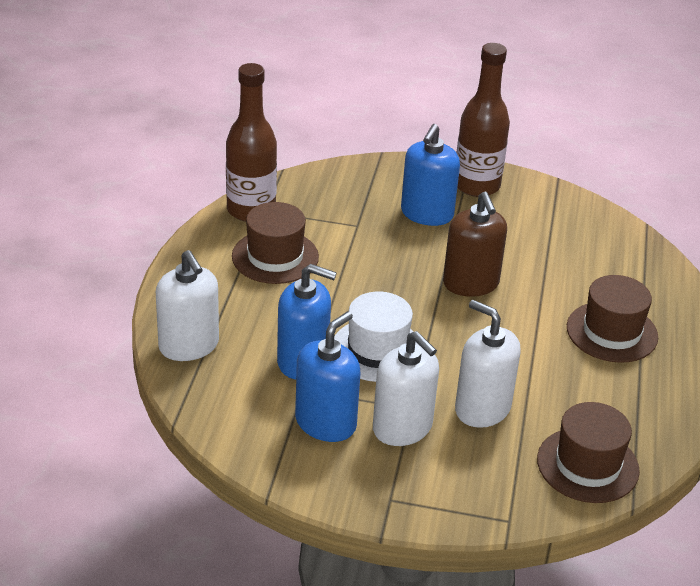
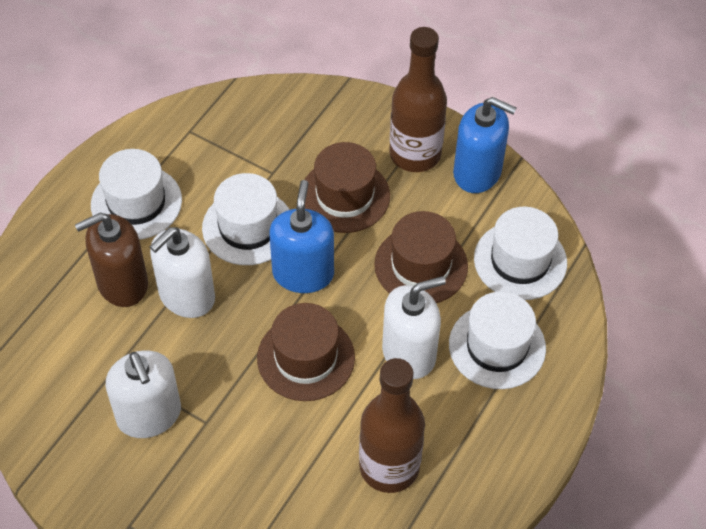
blue soap dispenser: [277,264,337,380] [295,311,361,442] [401,124,460,226] = 3 -> [269,180,334,293] [453,97,516,193] = 2
white hat: [334,292,420,382] = 1 -> [91,149,182,240] [202,173,290,265] [449,292,546,389] [474,207,567,300] = 4

